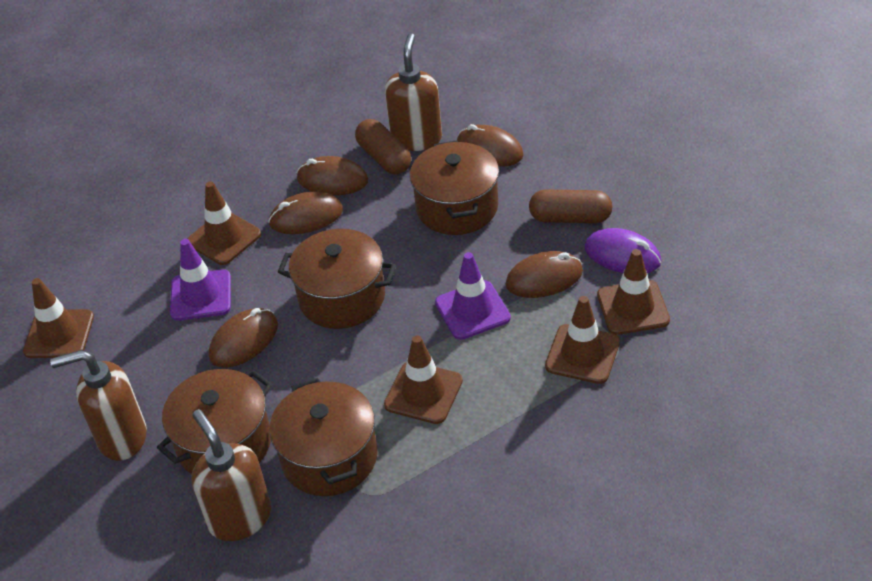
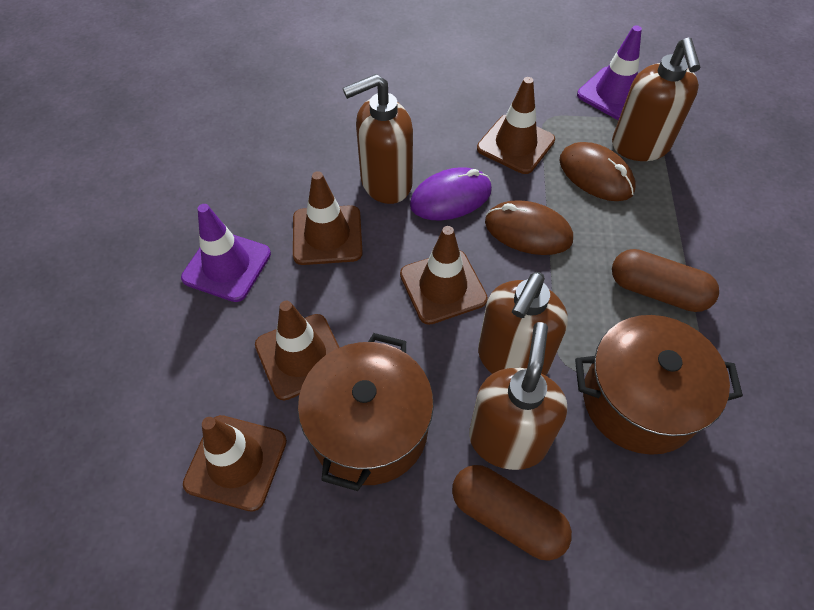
brown mouse: [209,308,278,368] [268,191,343,234] [297,156,368,195] [457,124,524,167] [506,251,583,298] = 5 -> [485,200,573,255] [559,142,636,201] = 2
brown pot: [157,369,272,474] [269,378,378,496] [278,229,396,329] [410,140,499,235] = 4 -> [298,333,434,491] [575,315,743,455] = 2
brown soap dispenser: [50,350,147,461] [191,409,271,541] [385,33,442,151] = 3 -> [343,74,413,204] [469,322,567,470] [478,272,568,375] [612,37,701,161] = 4

